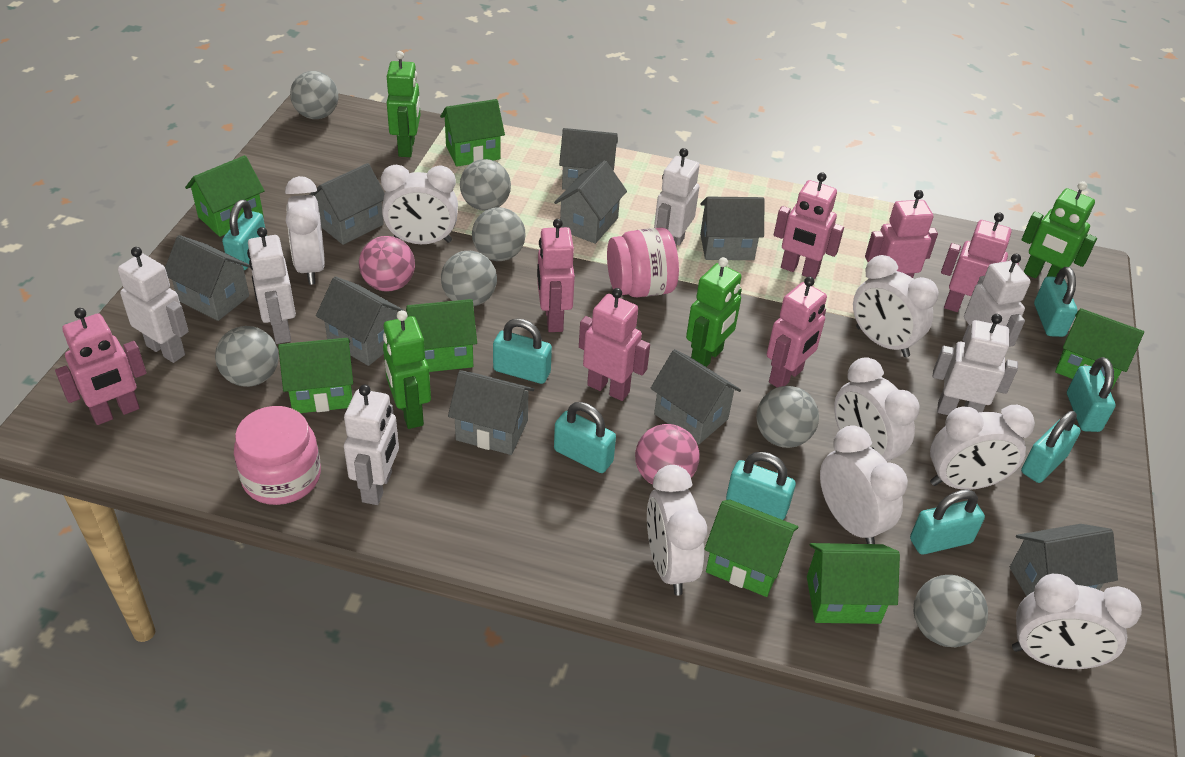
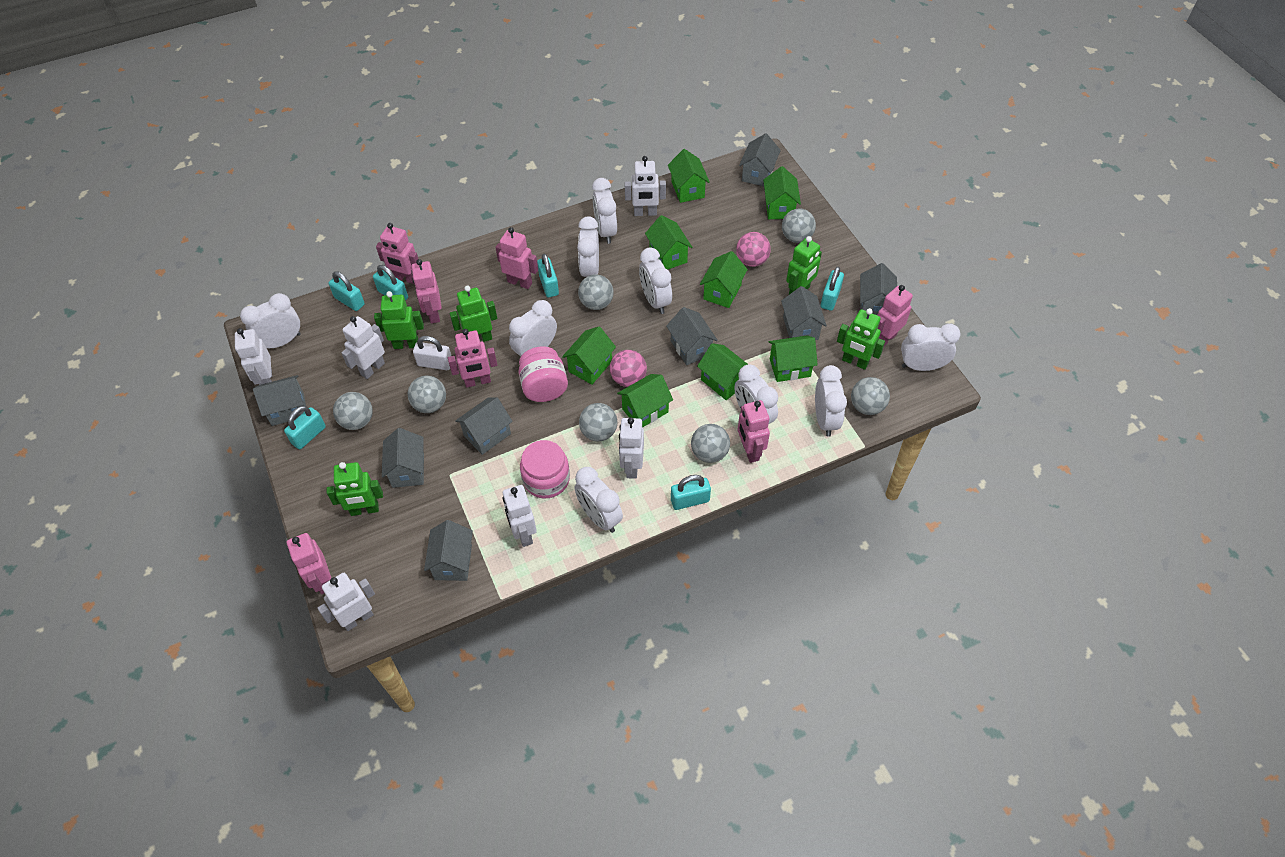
green house: [185,155,265,237] [278,338,353,413] [406,299,477,372] [440,99,505,167] [704,499,798,597] [807,543,900,624] [1055,308,1144,392] = 7 -> [562,327,616,385] [617,374,673,427] [645,215,692,270] [668,149,710,203] [697,343,748,400] [700,251,748,308] [763,166,801,219] [769,335,818,382] = 8
green robot: [383,310,431,429] [387,51,421,157] [686,257,742,367] [1022,181,1097,278] = 4 -> [327,462,383,516] [374,291,424,349] [450,286,497,342] [786,236,822,294] [837,308,885,370] = 5
grey house: [165,235,250,321] [309,163,385,245] [316,276,405,366] [448,370,534,455] [554,160,627,244] [559,128,618,190] [651,349,741,444] [700,197,765,260] [1010,524,1118,596] = 9 -> [253,375,306,426] [382,428,424,488] [424,520,473,581] [455,397,513,455] [666,307,718,365] [739,133,781,186] [781,286,827,340] [860,263,897,315] = 8
turquoise padlock: [222,200,267,270] [493,318,552,384] [554,402,616,473] [726,452,796,520] [910,489,985,555] [1021,411,1081,483] [1034,267,1078,337] [1067,357,1116,432] = 8 -> [284,406,326,449] [329,271,365,311] [373,265,408,301] [537,254,559,297] [671,475,711,510] [821,267,844,311] = 6
white clock: [285,176,325,285] [381,165,458,244] [647,465,707,596] [820,425,908,544] [834,357,919,462] [853,255,939,357] [930,405,1035,490] [1012,574,1142,669] = 8 -> [240,293,301,348] [509,300,557,356] [575,467,623,533] [577,216,599,277] [592,178,617,244] [639,247,672,314] [734,364,778,424] [815,365,847,437] [901,324,960,371] = 9
white padlock: none = 0 -> [413,336,451,370] = 1

